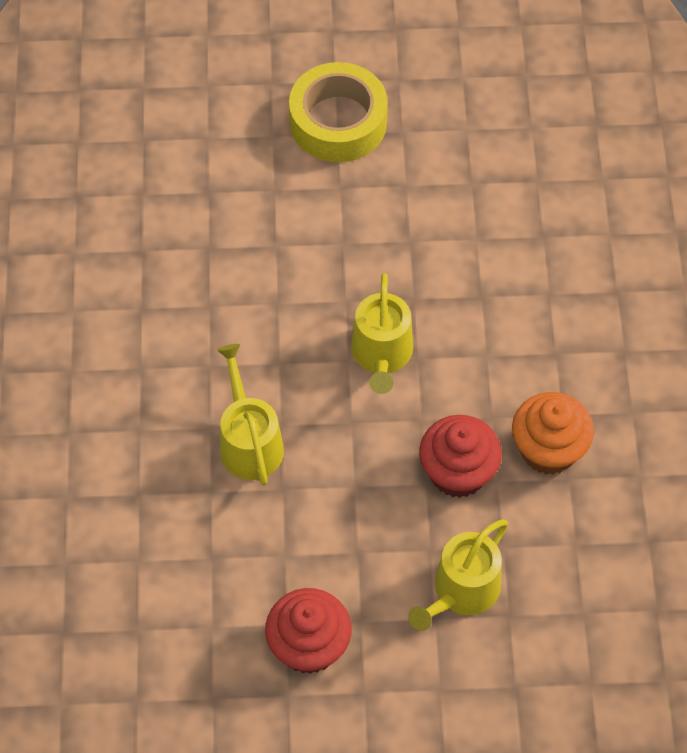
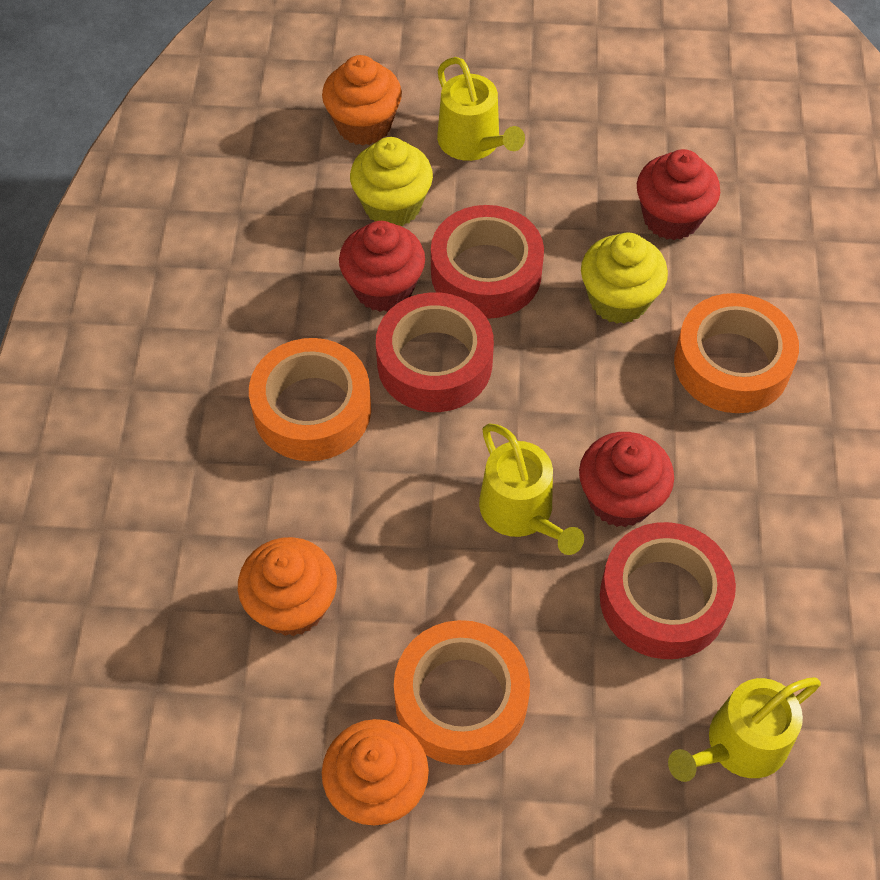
orange cupcake: [512,392,594,475] = 1 -> [238,537,337,636] [322,55,402,145] [322,719,429,825] = 3
orange tape: none = 0 -> [249,338,371,461] [394,620,530,765] [674,293,799,413] = 3
red cupcake: [265,588,352,674] [419,415,502,498] = 2 -> [339,221,425,312] [579,432,674,527] [637,149,720,240] = 3
red tape: none = 0 -> [376,292,494,412] [431,205,544,319] [600,522,736,659] = 3
yellow cupcake: none = 0 -> [350,137,433,226] [581,232,668,324] = 2
yellow tape: [289,62,388,162] = 1 -> none = 0

